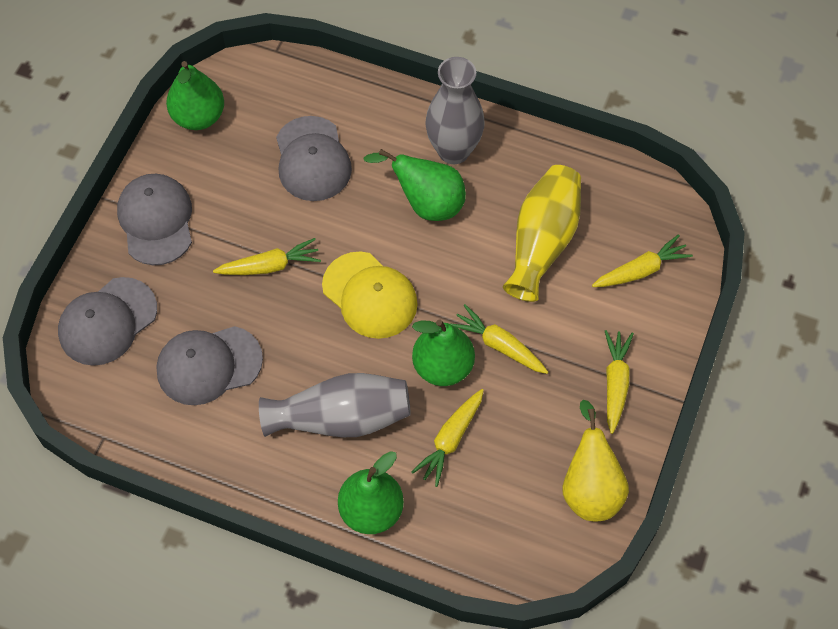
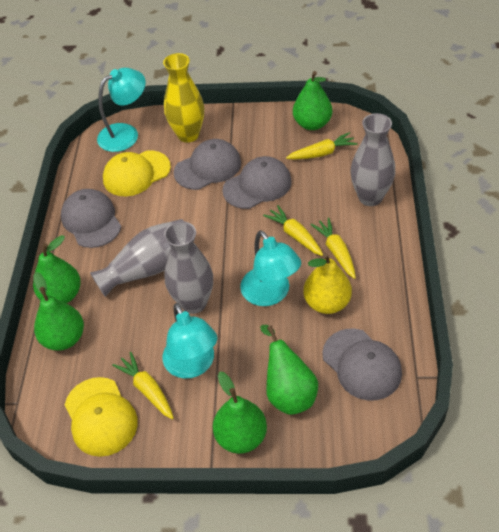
green pear: [166,61,224,130] [338,451,404,534] [363,149,466,221] [412,319,475,386] = 4 -> [33,235,81,303] [33,272,84,351] [213,372,267,454] [260,325,318,415] [293,71,332,130] = 5
grey vase: [259,373,411,437] [425,57,485,164] = 2 -> [90,219,183,297] [164,221,213,314] [350,113,395,206] = 3
turquoise lamp: none = 0 -> [97,68,146,152] [162,303,217,379] [240,230,301,306] = 3
yellow cap: [322,252,418,339] = 1 -> [65,377,138,457] [103,150,171,196] = 2
yellow carrot: [213,238,321,275] [412,389,484,487] [450,304,548,374] [592,234,693,287] [605,330,634,434] = 5 -> [112,352,174,420] [263,205,323,256] [286,132,357,160] [311,218,356,279] = 4

